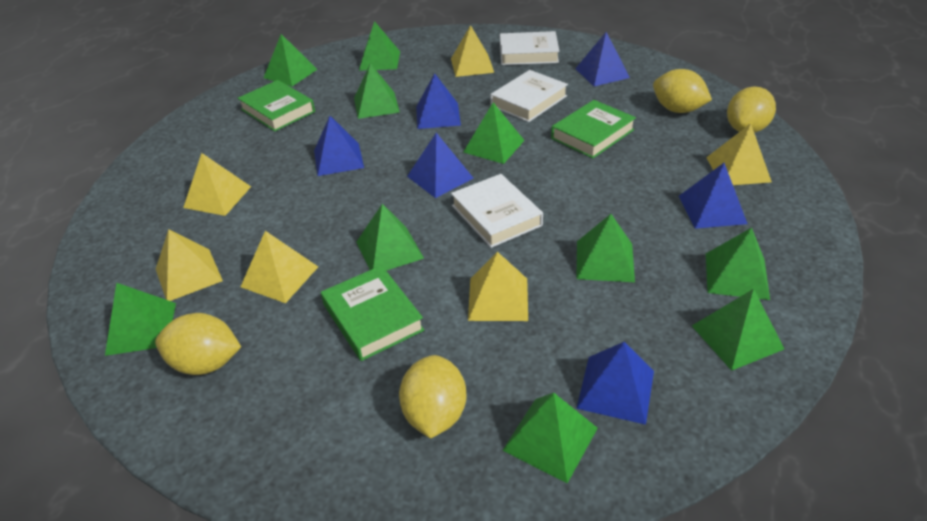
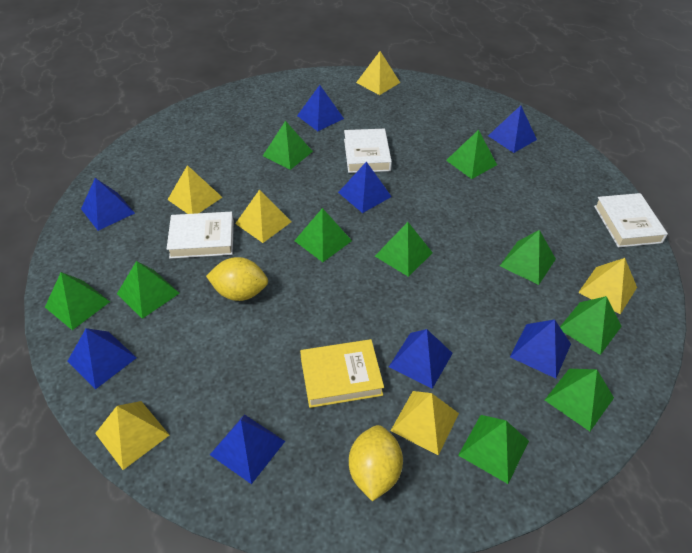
blue pyramid: [314,116,364,176] [407,133,473,198] [416,73,461,129] [575,32,630,86] [576,342,654,425] [679,163,747,229] = 6 -> [68,328,137,390] [81,178,135,231] [210,414,285,484] [297,85,344,131] [338,162,392,213] [389,329,453,389] [488,105,537,153] [510,320,571,378] = 8
green book: [238,80,315,131] [321,265,424,361] [551,100,636,158] = 3 -> none = 0
yellow book: none = 0 -> [300,339,384,408] = 1
yellow lemon: [155,313,241,375] [399,355,467,439] [653,69,712,113] [727,86,776,133] = 4 -> [206,257,268,301] [349,425,403,501] = 2

